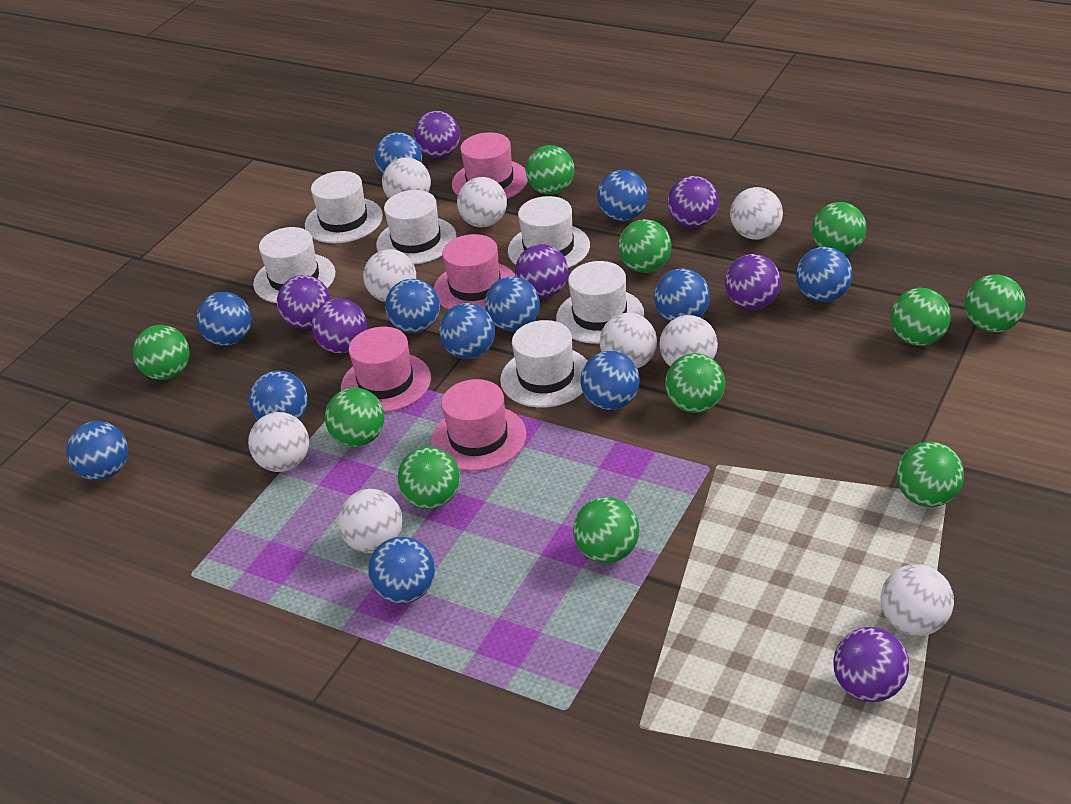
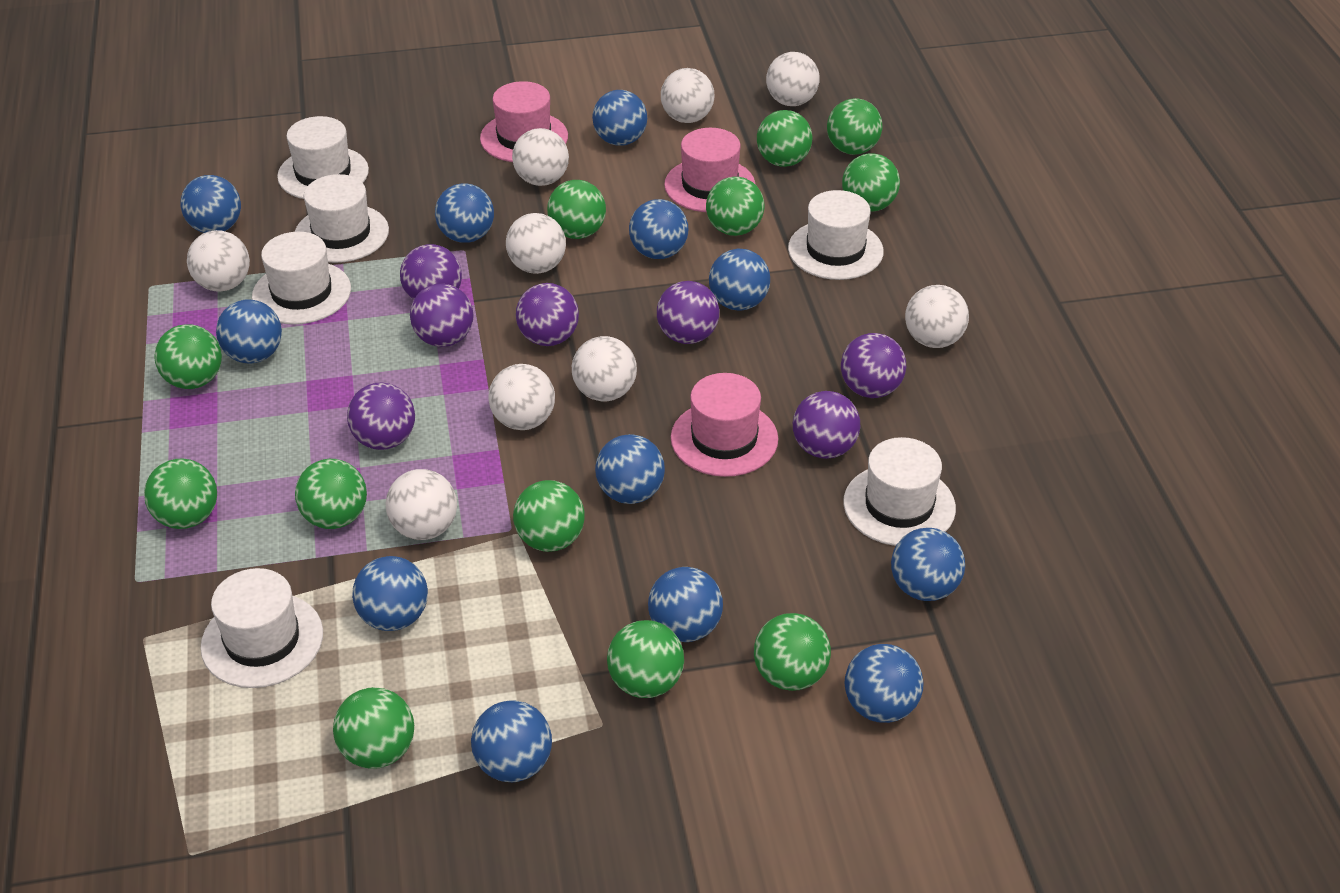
green ball: [133,325,190,380] [325,388,385,447] [397,447,460,509] [526,145,575,195] [573,497,639,563] [618,219,672,273] [665,353,725,413] [812,202,867,255] [891,288,951,346] [897,442,964,507] [965,275,1025,332] = 11 -> [144,458,217,529] [154,324,222,389] [295,459,367,529] [333,687,414,769] [513,480,585,552] [547,180,606,239] [607,620,684,698] [706,177,765,236] [754,613,831,691] [757,110,812,167] [827,98,882,155] [842,153,900,212] = 12
pink hat: [341,327,431,413] [431,379,527,471] [433,234,516,310] [452,132,528,199] = 4 -> [480,81,568,162] [664,128,755,212] [671,373,778,477] = 3

